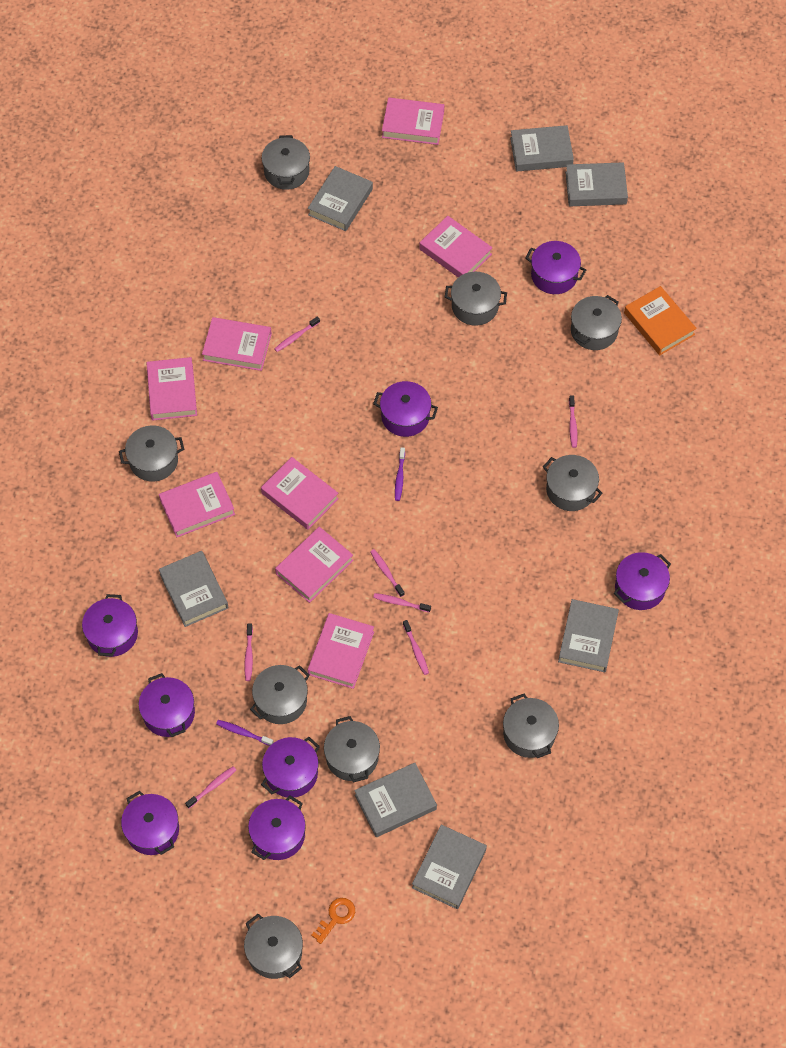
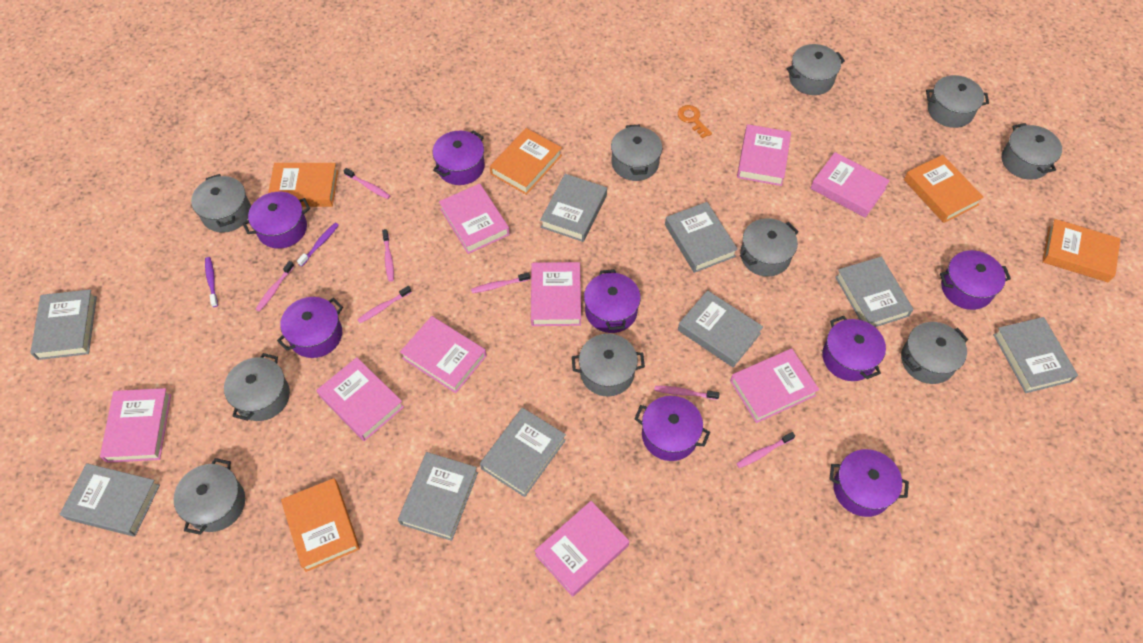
grey book: [159,551,228,627] [308,166,373,231] [354,763,437,837] [412,825,487,909] [510,125,574,171] [558,599,619,672] [565,162,628,206] = 7 -> [30,289,97,360] [60,463,160,537] [398,452,478,541] [480,408,566,497] [540,174,607,242] [665,202,738,273] [678,290,763,367] [835,257,913,327] [993,317,1078,393] = 9
grey pot: [119,425,184,482] [244,914,303,979] [250,665,310,724] [262,135,310,190] [324,716,380,782] [445,272,507,326] [503,694,559,758] [543,455,603,511] [571,295,622,350] = 9 -> [174,458,245,535] [191,174,251,233] [224,353,290,421] [572,334,645,396] [611,125,662,181] [740,218,799,277] [787,44,845,95] [901,322,968,384] [926,75,989,128] [1002,123,1062,180] = 10
orange book: [624,286,697,355] = 1 -> [268,163,338,207] [281,478,360,572] [490,128,562,195] [904,155,984,223] [1042,219,1120,283] = 5
pink book: [146,357,197,421] [159,472,235,537] [202,317,272,371] [261,457,339,530] [275,527,353,603] [308,613,374,689] [382,97,444,145] [420,216,493,277] = 8 -> [100,388,171,463] [317,357,404,441] [400,316,487,393] [439,183,510,254] [531,262,581,326] [534,501,629,597] [730,348,819,423] [737,124,791,186] [810,152,890,218] = 9

